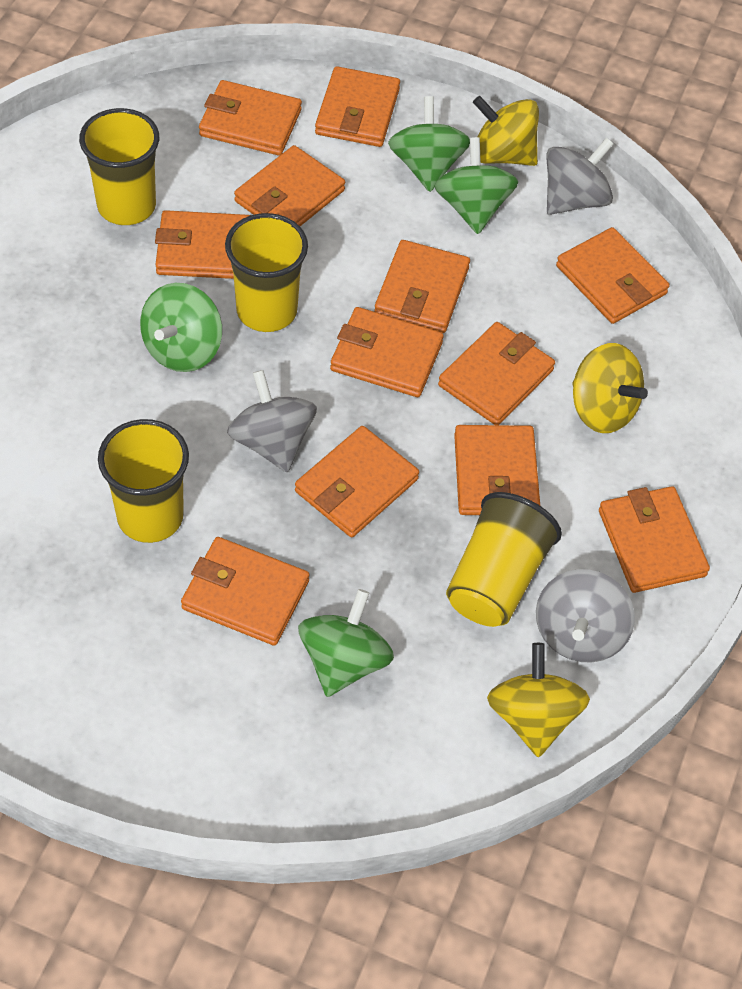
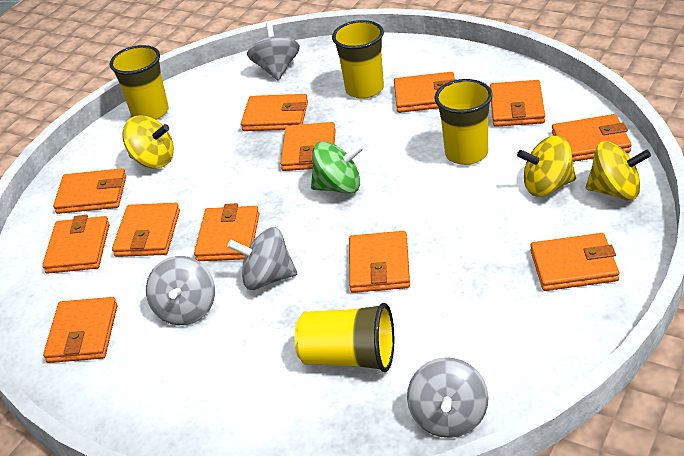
green spinning top: [140,283,222,372] [298,589,394,697] [388,96,470,192] [435,137,518,234] = 4 -> [311,142,363,194] = 1
grey spinning top: [227,370,317,472] [536,569,635,662] [547,137,614,215] = 3 -> [146,256,215,325] [227,227,297,290] [247,22,300,80] [407,357,489,438] = 4

